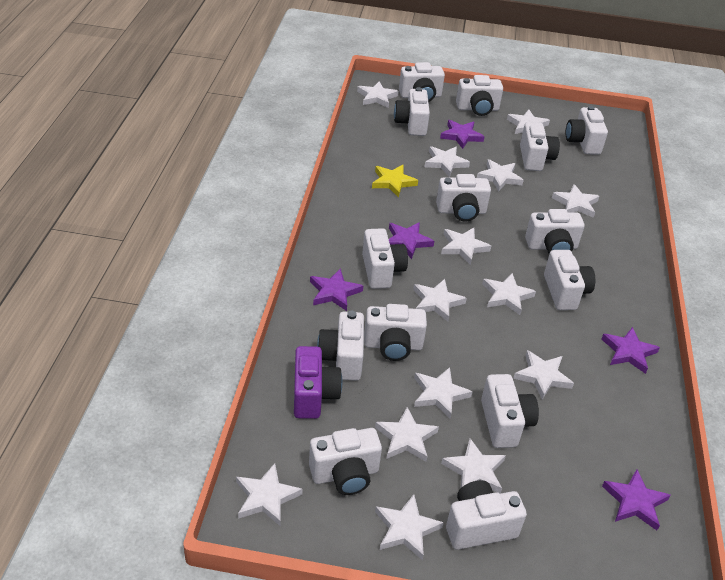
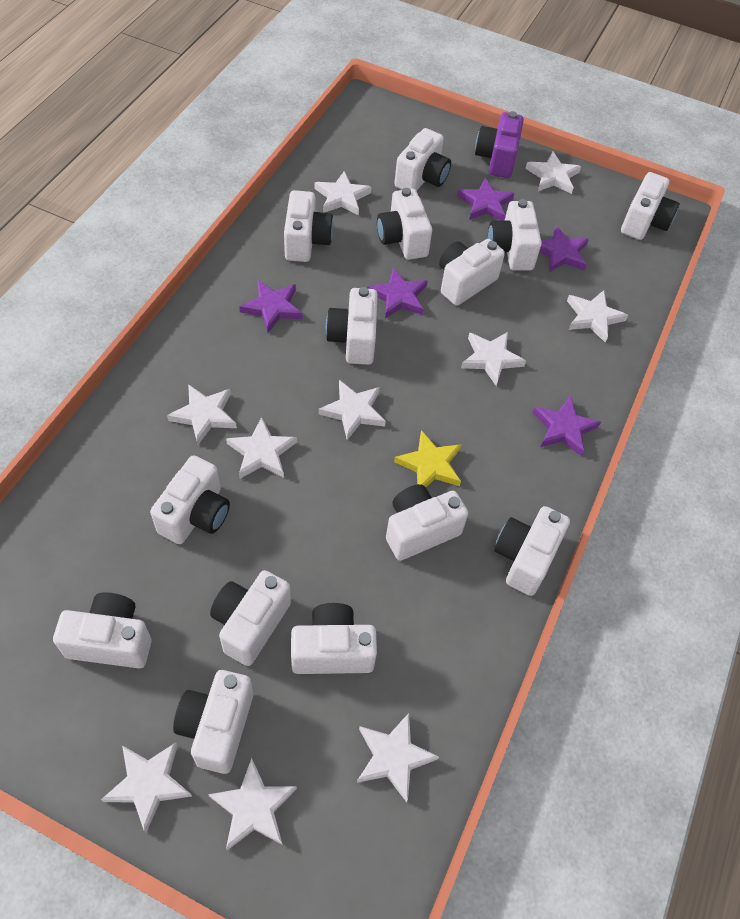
white star: [236,463,303,527] [357,81,399,108] [375,407,439,462] [375,494,444,560] [413,279,467,322] [414,367,472,419] [425,146,470,177] [441,228,491,265] [441,438,506,493] [477,159,524,192] [482,273,536,315] [507,110,550,134] [513,350,574,400] [552,184,599,218] = 14 -> [101,742,192,833] [167,384,237,445] [208,758,297,850] [226,417,297,479] [315,171,372,216] [318,380,386,440] [357,713,439,802] [461,332,526,386] [525,152,581,194] [567,290,628,342] = 10

